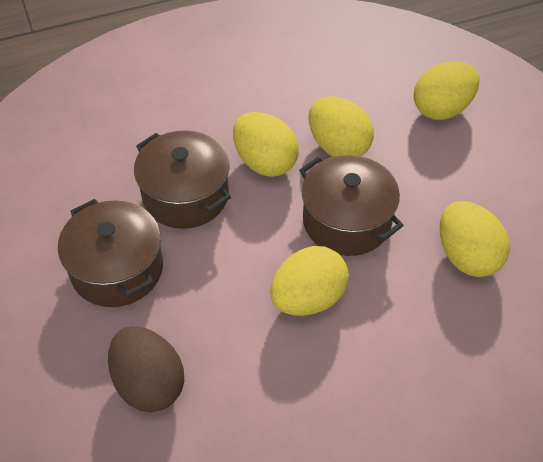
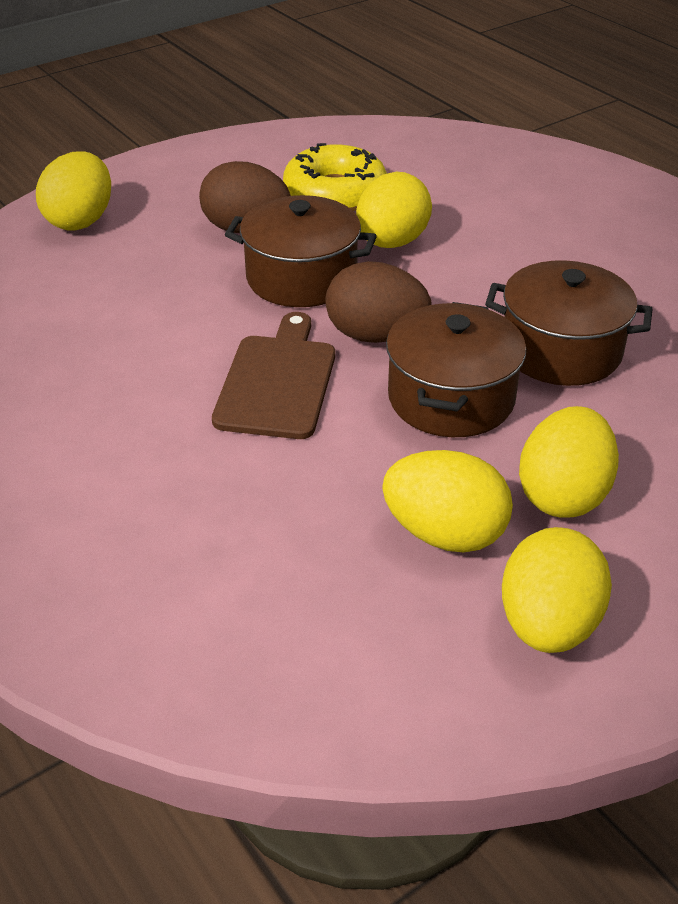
brown cutting board: none = 0 -> [212,312,335,439] = 1
brown egg: [108,326,184,412] = 1 -> [199,161,291,233] [325,261,431,343] = 2
yellow donut: none = 0 -> [283,143,387,211] = 1

